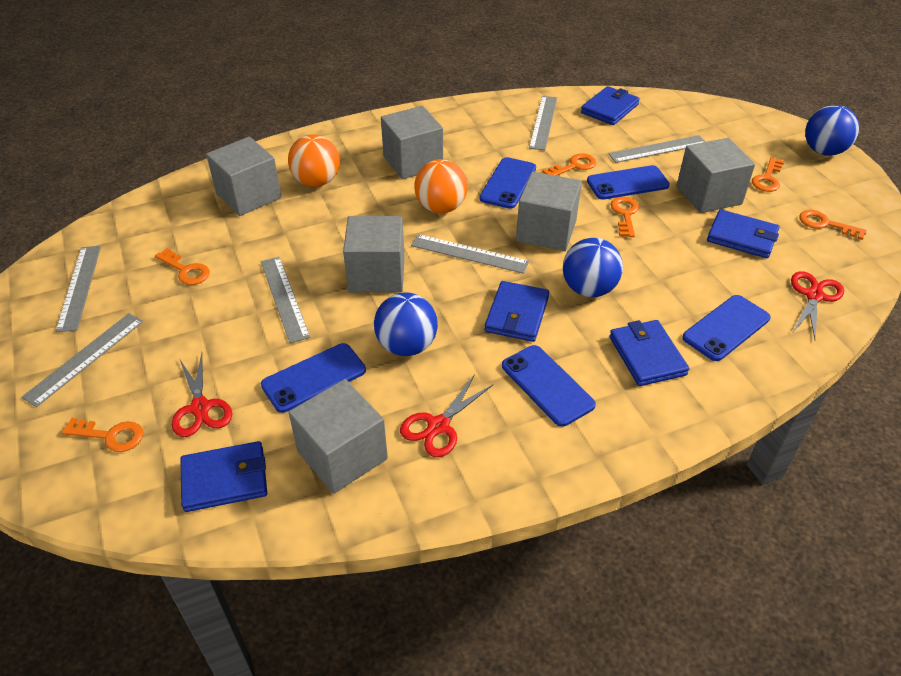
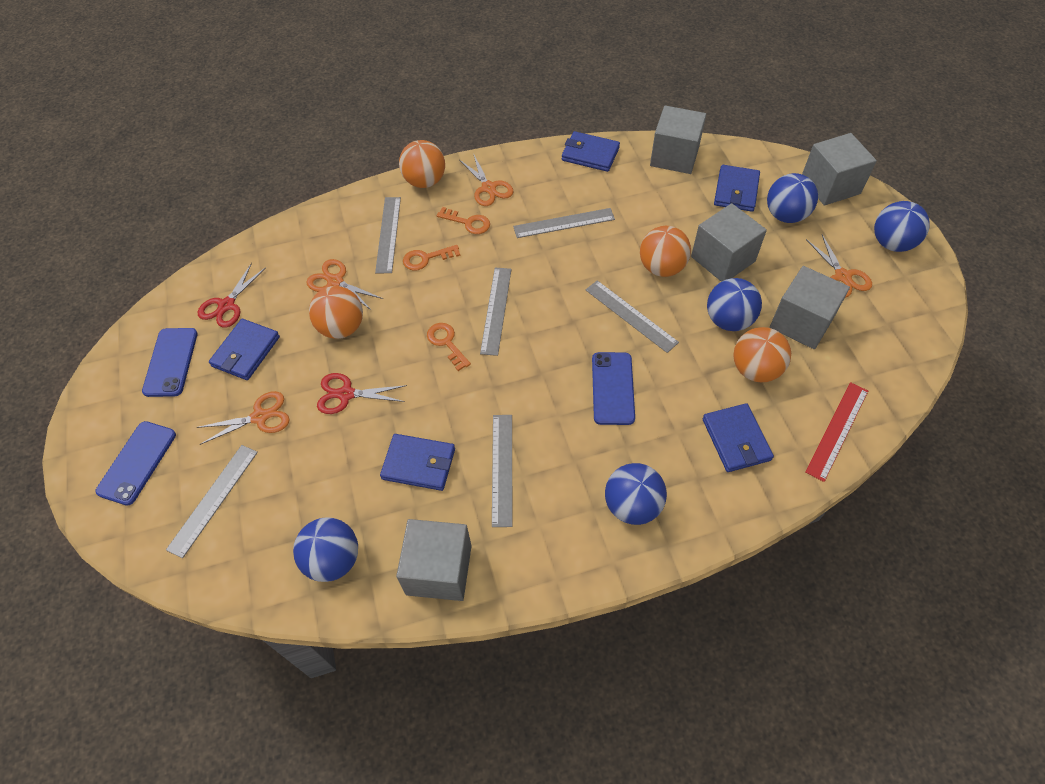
blue ball: [374,292,438,356] [563,238,623,297] [805,105,859,156] = 3 -> [293,517,358,582] [605,463,667,525] [707,278,762,331] [767,173,818,223] [874,201,930,252] = 5
blue phone: [261,343,366,413] [479,157,536,209] [502,345,596,427] [587,165,670,200] [682,295,771,361] = 5 -> [96,421,176,506] [142,328,198,397] [592,352,635,425] = 3
grey cube: [206,137,282,216] [289,379,388,494] [343,216,405,292] [381,106,443,179] [516,172,582,251] [677,138,755,213] = 6 -> [396,519,472,601] [650,105,706,174] [691,203,767,282] [770,266,850,349] [802,133,877,206] = 5
orange ball: [288,134,340,187] [414,159,468,213] = 2 -> [309,286,363,339] [399,140,445,188] [640,226,691,277] [733,327,791,382] = 4
orange key: [62,418,143,452] [155,248,210,285] [542,153,596,176] [611,197,639,237] [752,157,784,192] [799,210,867,240] = 6 -> [403,245,460,271] [427,323,471,371] [437,207,490,234] = 3
orange scissors: none = 0 -> [196,391,290,445] [306,259,383,310] [460,153,514,206] [806,235,872,298] = 4
red ruler: none = 0 -> [805,382,868,482] = 1
red scissors: [172,353,232,437] [400,374,494,457] [791,271,844,339] = 3 -> [198,263,266,328] [317,373,407,414] = 2

